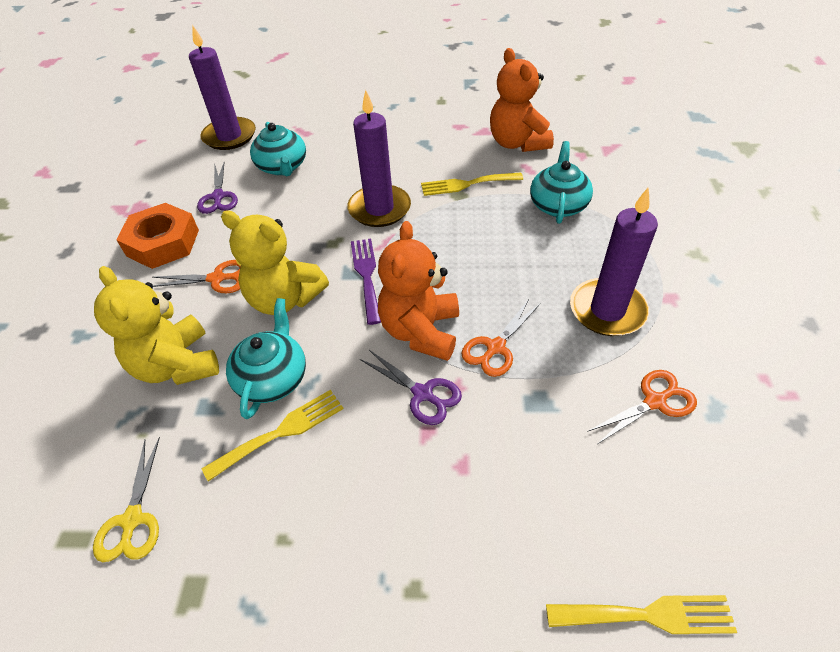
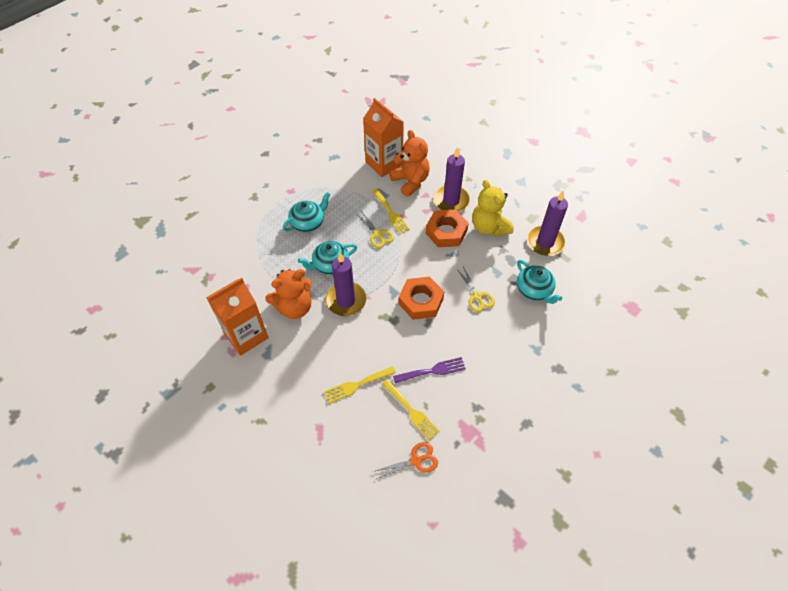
orange carton: none = 0 -> [206,277,268,356] [363,98,404,177] = 2
orange nut: [117,203,199,269] = 1 -> [399,277,444,320] [426,209,469,247] = 2
orange scissors: [152,260,241,293] [461,299,540,377] [587,370,697,444] = 3 -> [372,442,438,480] = 1
purple scissors: [197,163,238,214] [360,350,462,425] = 2 -> none = 0
yellow scissors: [93,437,160,562] = 1 -> [355,211,394,248] [457,267,495,312] = 2
yellow teddy bear: [94,266,219,385] [221,210,329,315] = 2 -> [472,180,514,236] = 1

